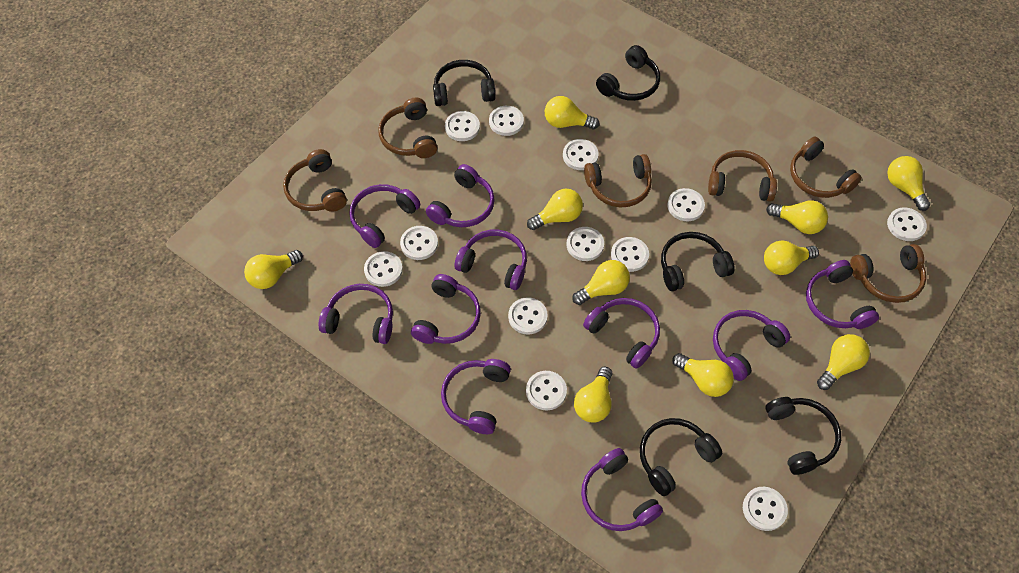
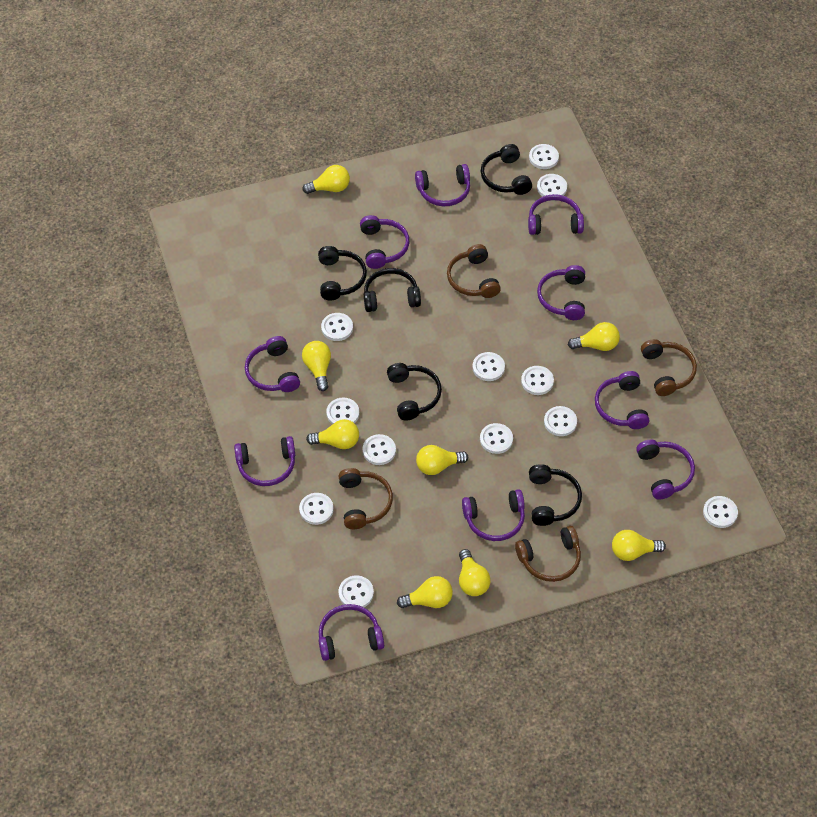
brown headphones: [283,149,347,212] [378,97,438,158] [584,154,652,207] [708,150,777,202] [790,137,862,198] [850,244,926,303] = 6 -> [339,468,393,529] [447,244,501,298] [515,526,581,582] [641,339,697,396] = 4
yellow light bulb: [244,250,303,289] [527,189,583,230] [545,96,599,129] [572,260,630,305] [574,367,612,423] [672,353,734,397] [764,240,819,275] [766,200,828,234] [817,334,870,390] [887,156,930,211] = 10 -> [302,165,350,194] [302,341,331,391] [306,419,359,449] [397,576,453,608] [416,445,468,475] [459,549,491,596] [568,322,620,351] [612,530,666,561] = 8

